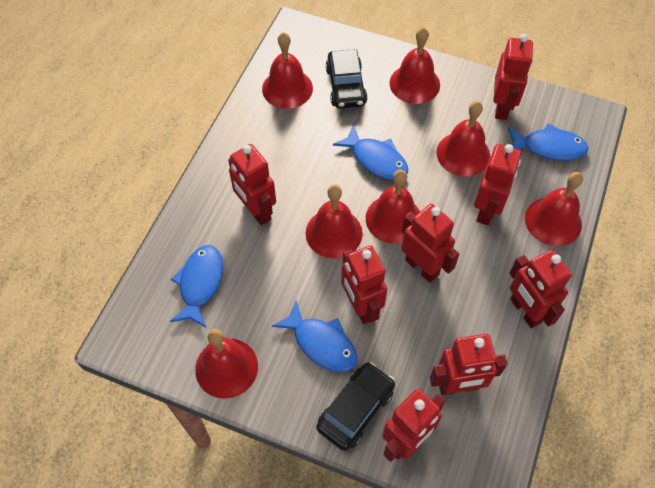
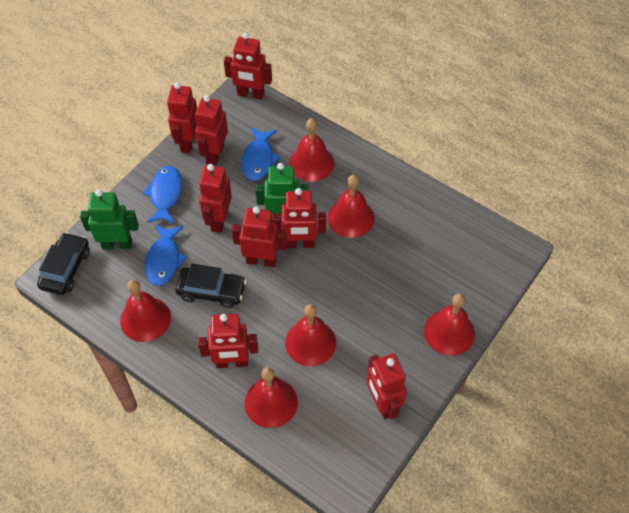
blue fish: [170,245,223,327] [272,301,357,373] [333,124,408,180] [508,123,589,161] = 4 -> [143,166,182,224] [144,224,187,286] [241,127,280,181] = 3
green robot: none = 0 -> [80,190,139,250] [255,163,308,216] = 2
red bell: [195,329,258,399] [262,32,313,109] [306,185,363,259] [366,170,420,244] [389,27,440,104] [436,101,490,176] [525,172,583,246] = 7 -> [120,280,171,342] [245,367,298,428] [285,304,336,366] [289,118,334,182] [328,175,375,238] [424,294,475,356] = 6

